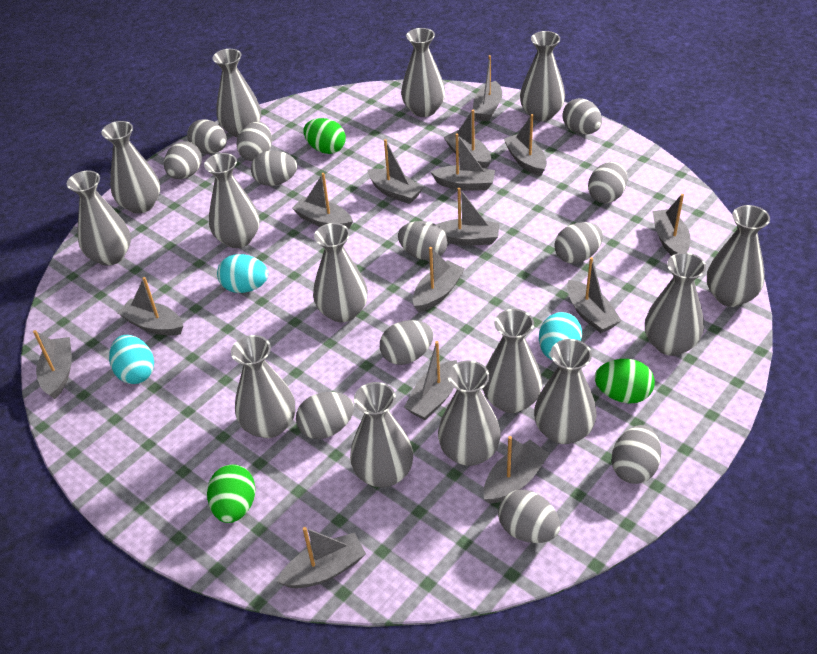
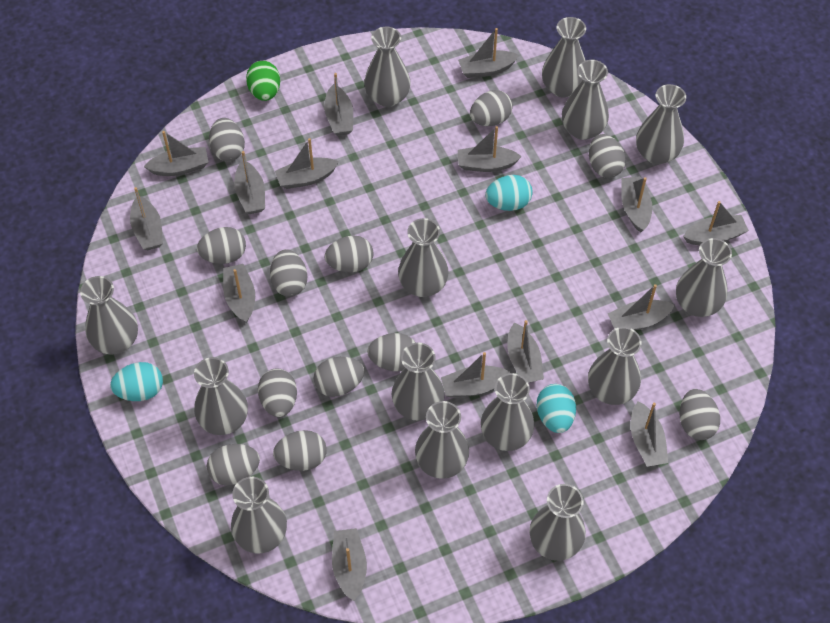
green egg: [207,464,256,523] [303,118,346,154] [595,359,655,404] = 3 -> [246,61,280,101] = 1

